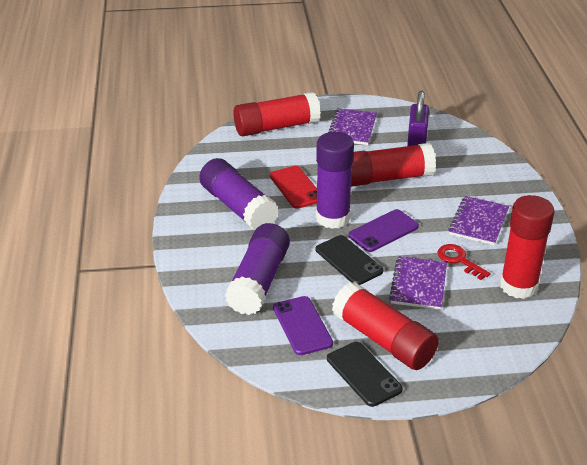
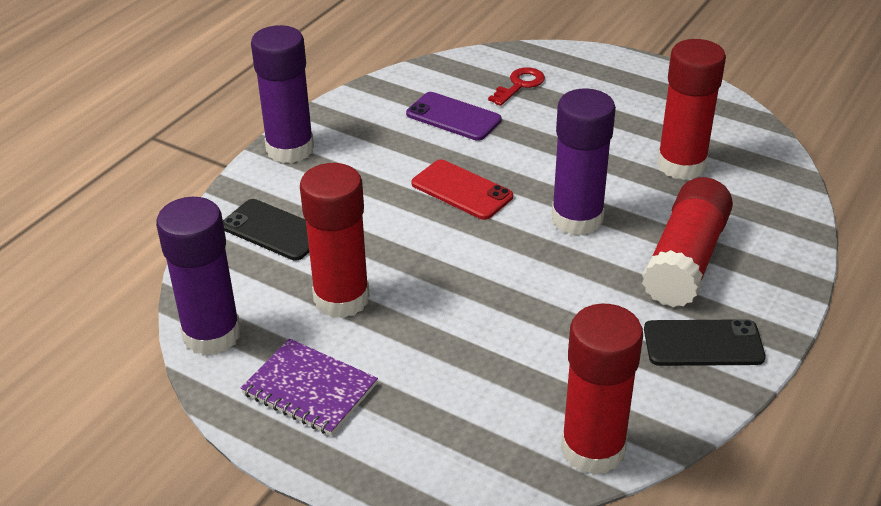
purple notebook: [328,108,377,145] [389,256,447,310] [449,196,509,245] = 3 -> [241,338,378,436] = 1
purple padlock: [407,91,429,146] = 1 -> none = 0
purple phone: [273,296,333,355] [349,209,419,252] = 2 -> [406,92,502,141] = 1

